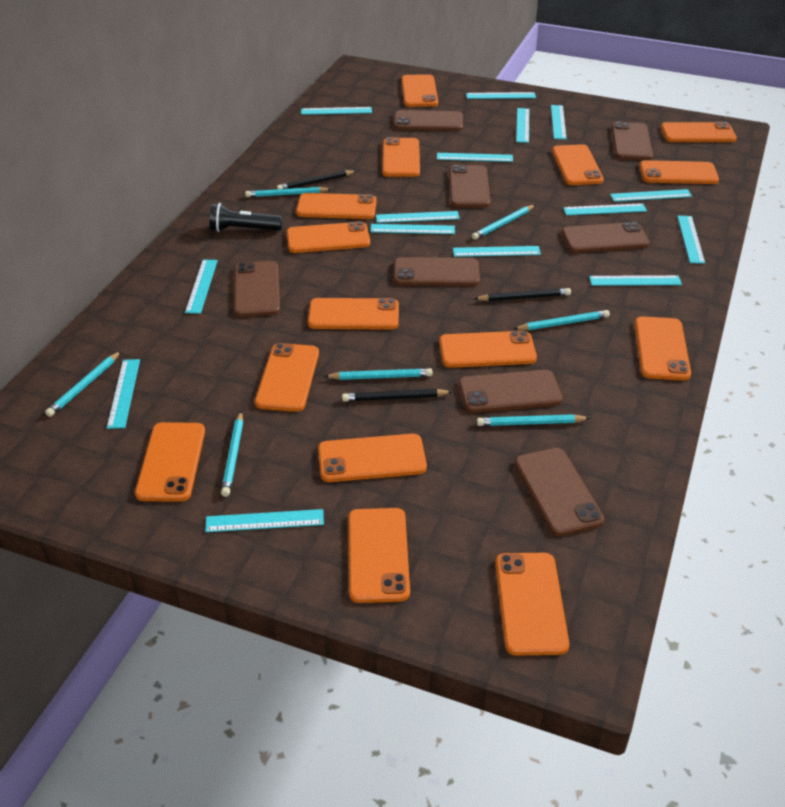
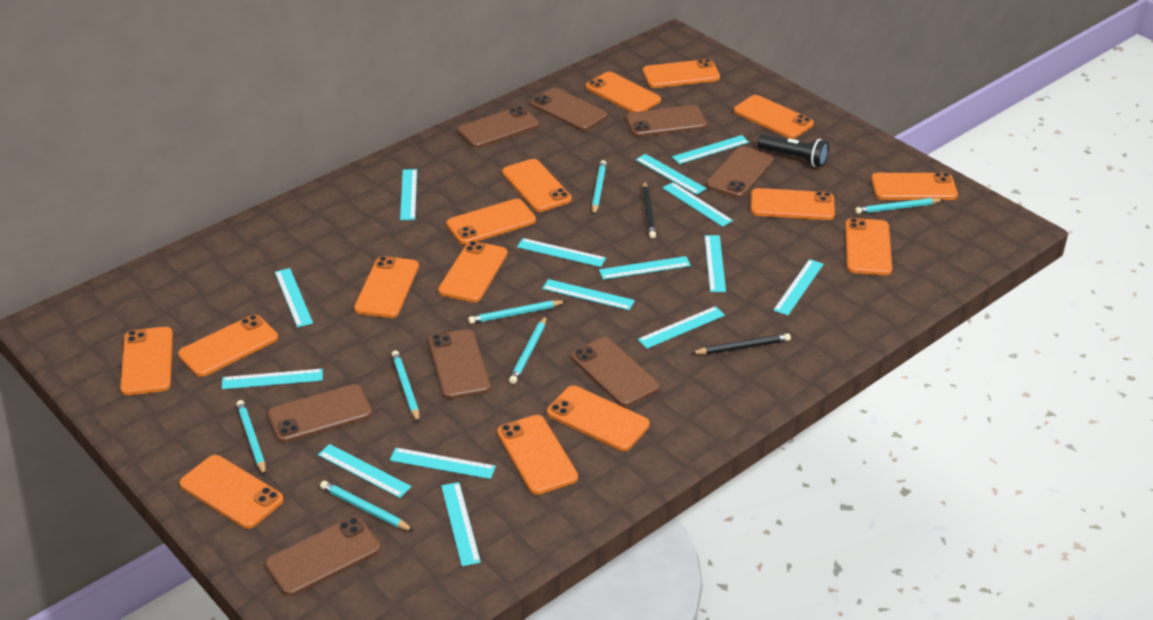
black pencil: [277,170,356,189] [342,389,452,402] [474,288,571,301] = 3 -> [642,181,656,239] [692,333,791,355] = 2

